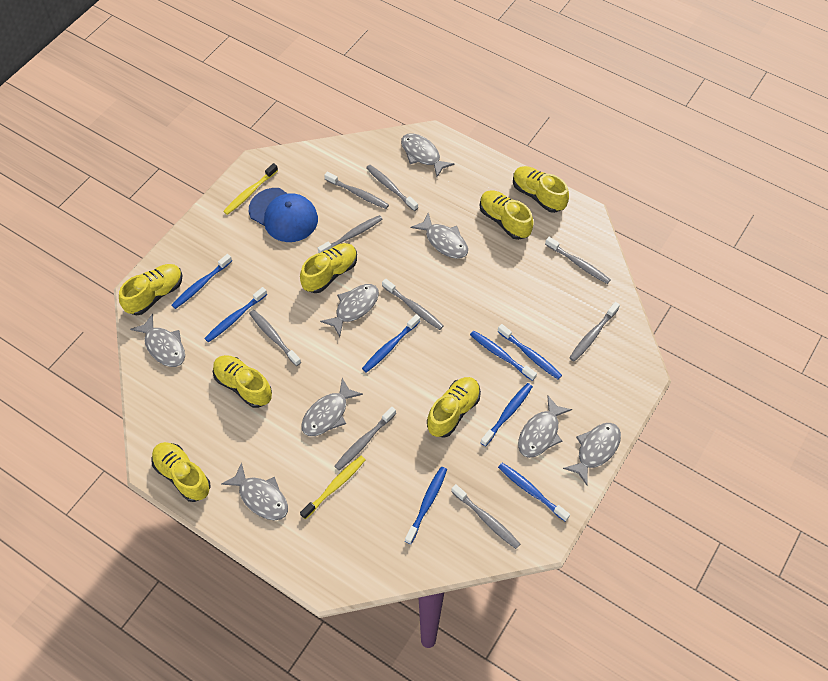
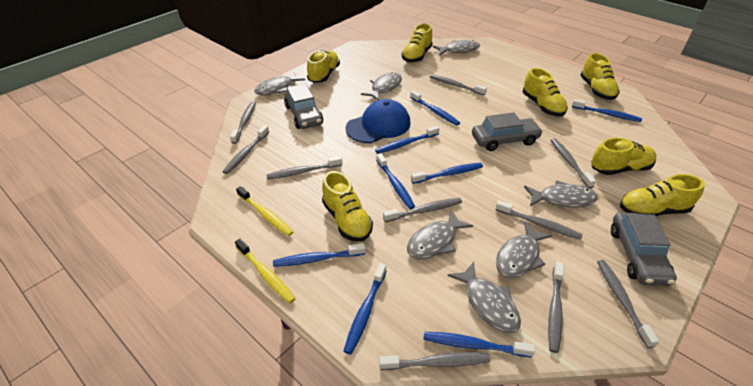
grey car: none = 0 -> [284,84,323,129] [472,112,543,151] [611,212,677,286] = 3
grey fish: [130,313,185,367] [221,462,288,520] [301,378,363,436] [320,284,379,337] [401,133,455,177] [411,212,468,259] [518,396,572,458] [563,423,621,485] = 8 -> [254,71,306,95] [361,72,402,100] [407,210,473,259] [433,40,480,55] [447,262,521,333] [496,221,553,278] [524,180,598,208] = 7
grey toothbrush: [249,310,301,366] [318,215,383,253] [324,172,389,209] [334,406,396,471] [366,165,418,211] [382,278,444,330] [451,484,520,549] [545,237,611,284] [569,302,620,361] = 9 -> [222,125,269,174] [230,102,256,144] [266,156,342,180] [379,352,490,370] [383,198,462,222] [430,74,487,95] [496,200,583,240] [548,262,564,353] [550,138,596,188] [597,260,659,348] = 10

